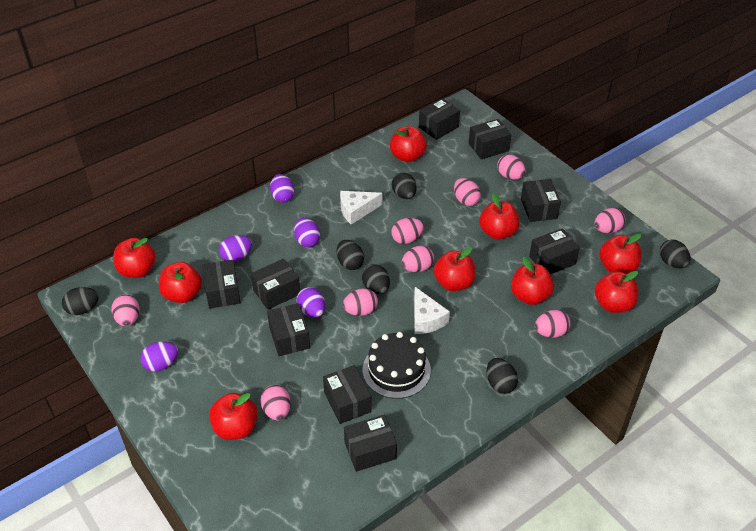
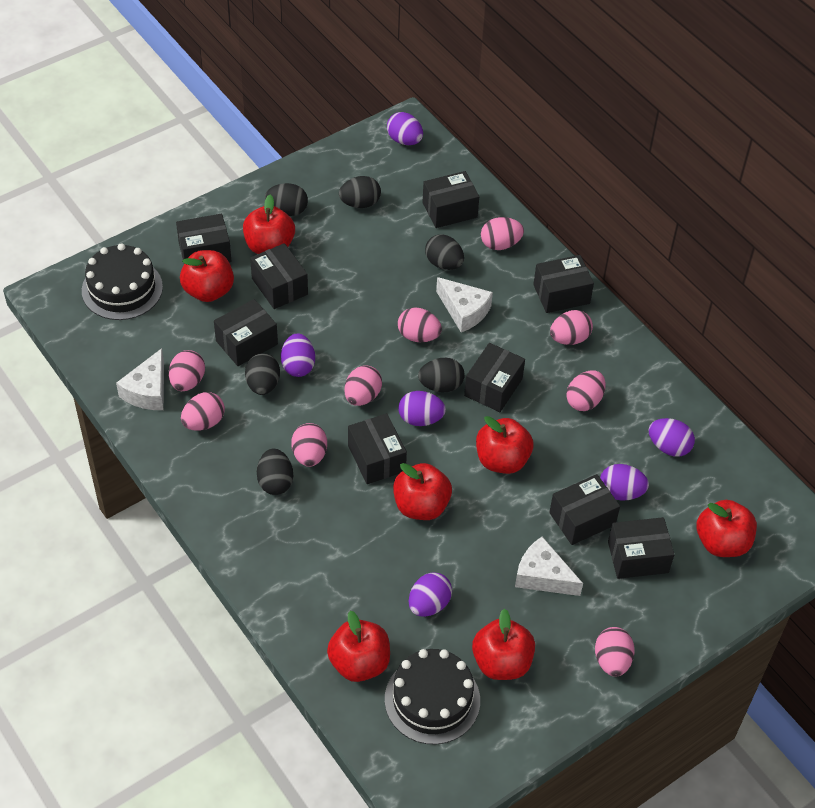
black cake: [363,332,431,399] = 1 -> [82,243,163,320] [385,649,480,745] = 2
purple egg: [140,341,178,372] [219,235,252,262] [270,174,294,203] [294,217,320,247] [296,287,326,318] = 5 -> [281,334,315,377] [387,112,423,145] [399,391,446,426] [409,572,452,617] [600,464,649,501] [648,418,695,457] = 6
red apple: [113,238,156,278] [159,262,202,303] [209,393,258,440] [390,126,427,162] [434,247,476,291] [479,193,520,240] [511,257,554,305] [595,271,639,313] [599,234,642,274] = 9 -> [180,250,234,302] [243,195,295,254] [327,611,390,682] [393,463,452,520] [472,609,535,680] [476,416,533,474] [697,500,757,557] = 7
white cheese: [340,191,383,225] [414,287,450,334] = 2 -> [116,348,164,410] [436,277,493,332] [515,536,583,596] = 3

